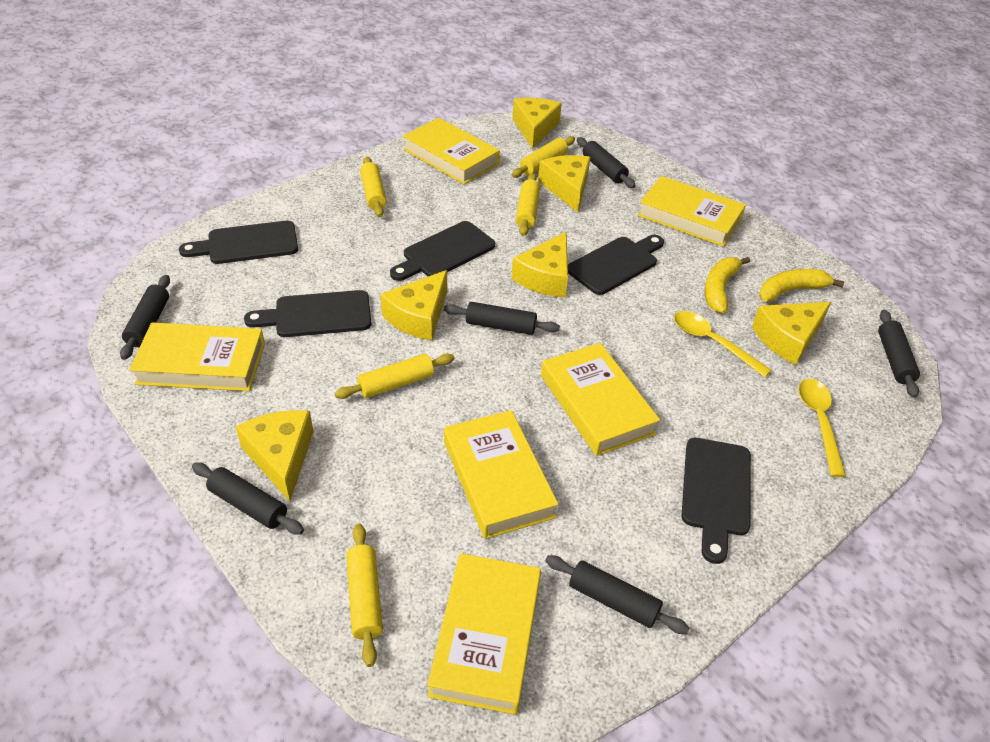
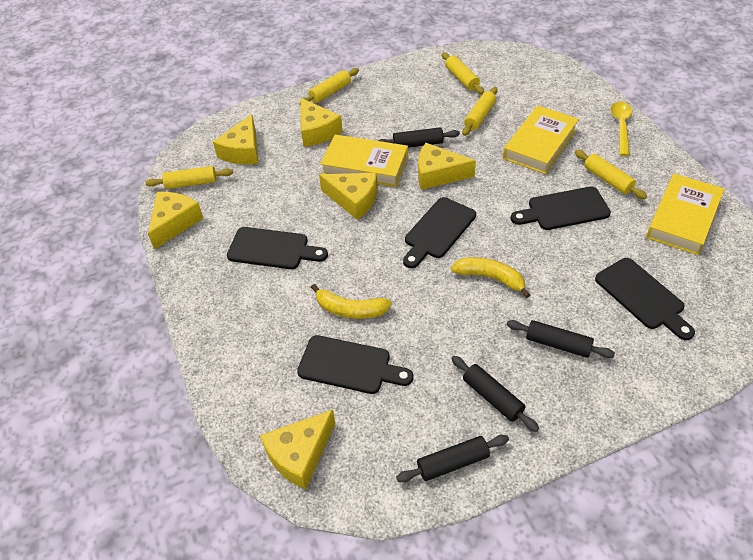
black rolling pin: [120,275,170,360] [192,462,304,535] [444,302,560,335] [545,555,689,634] [577,137,636,188] [878,310,920,398] = 6 -> [378,127,460,148] [396,435,509,482] [451,356,539,432] [507,320,615,358] = 4
yellow book: [129,323,265,391] [403,118,500,184] [427,553,541,715] [444,410,558,539] [541,343,660,456] [638,176,746,247] = 6 -> [320,135,408,187] [503,105,579,174] [646,174,724,255] = 3
yellow spoon: [674,311,772,377] [799,379,846,477] = 2 -> [611,102,632,156] = 1

